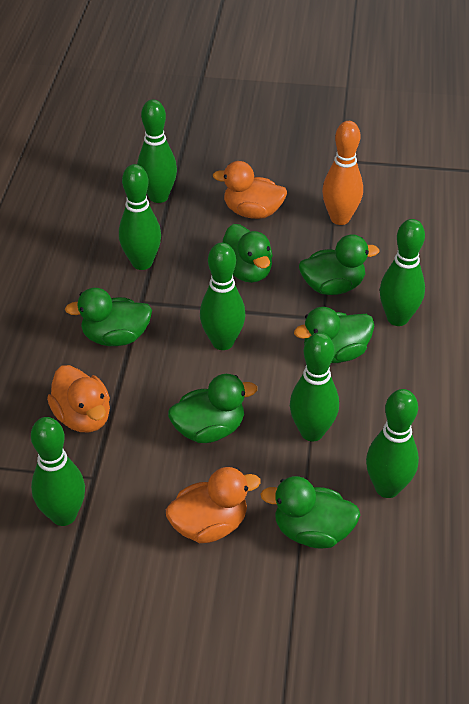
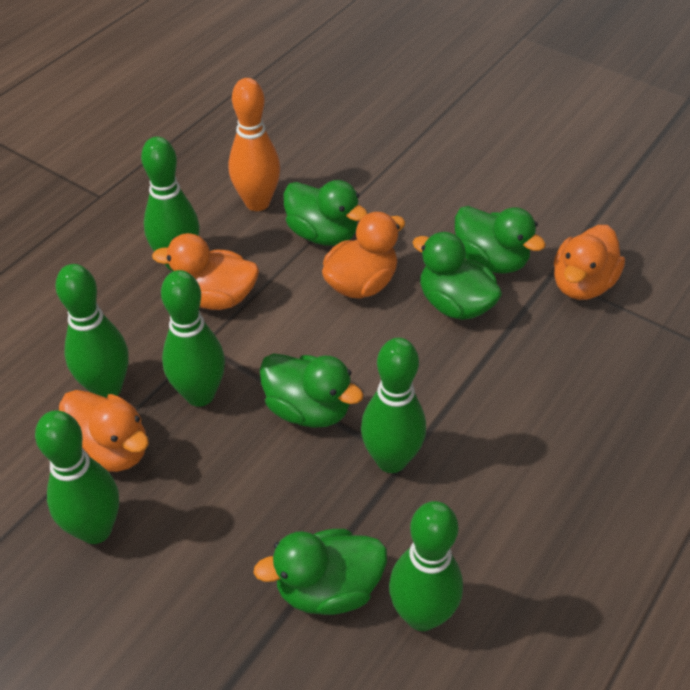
green bowling pin: [31,417,85,526] [119,164,161,270] [137,99,177,203] [200,243,246,350] [290,332,339,441] [366,389,419,498] [380,219,425,326] = 7 -> [35,410,119,544] [56,264,129,398] [141,136,200,271] [161,270,225,407] [361,338,426,473] [389,501,463,631] = 6
green duck: [65,288,152,346] [168,374,257,443] [222,224,273,283] [261,476,360,549] [294,307,374,363] [299,234,380,295] = 6 -> [253,529,387,615] [259,353,363,428] [283,180,368,246] [413,232,502,320] [455,206,546,274] = 5
orange duck: [47,365,110,433] [166,467,261,543] [213,161,287,219] = 3 -> [59,390,149,472] [152,233,259,310] [322,212,405,299] [554,225,625,300] = 4

